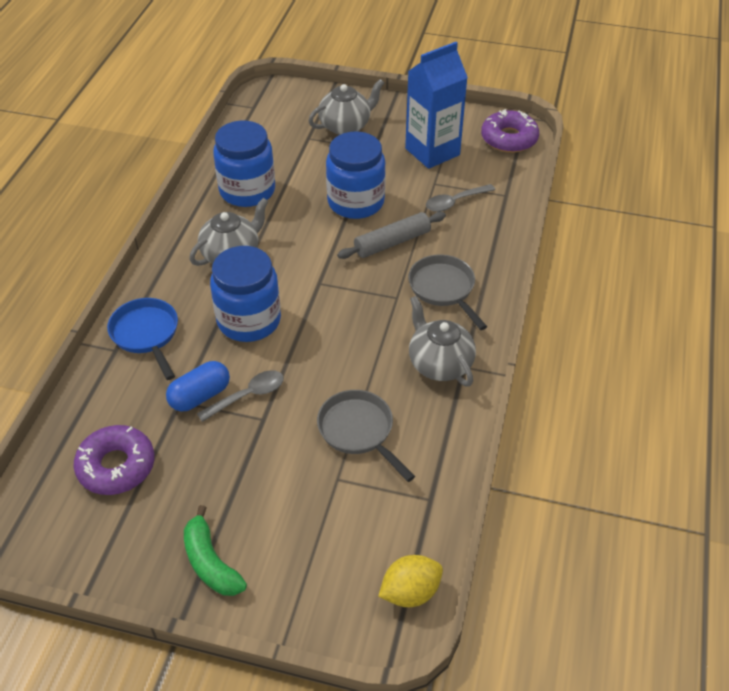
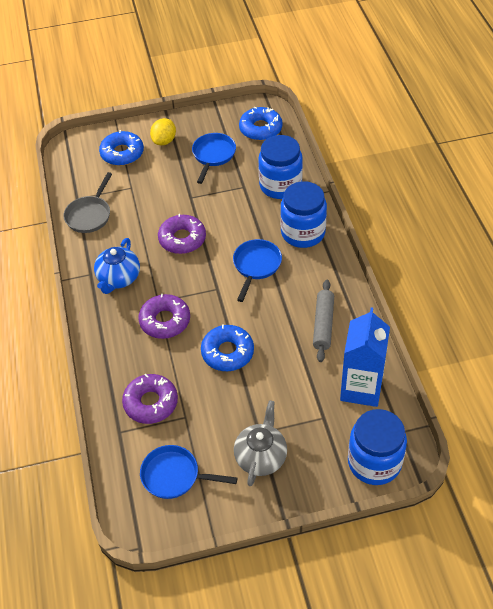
blue capsule: [166,361,230,411] = 1 -> none = 0
blue donut: none = 0 -> [99,130,144,166] [201,325,254,371] [239,107,283,141] = 3
blue pan: [107,298,178,380] = 1 -> [140,445,238,499] [192,133,236,184] [233,239,282,302] = 3
blue teapot: none = 0 -> [94,238,140,294] = 1
green banana: [184,505,247,596] = 1 -> none = 0
grey pan: [317,390,415,482] [408,255,487,330] = 2 -> [63,172,112,233] = 1
grey spoon: [197,370,284,422] [426,184,495,212] = 2 -> none = 0
grey teapot: [189,198,269,266] [308,79,384,135] [409,296,476,386] = 3 -> [234,400,287,486] = 1
purple donut: [74,425,155,495] [481,109,539,153] = 2 -> [122,374,178,424] [138,294,190,339] [158,214,206,254] = 3

